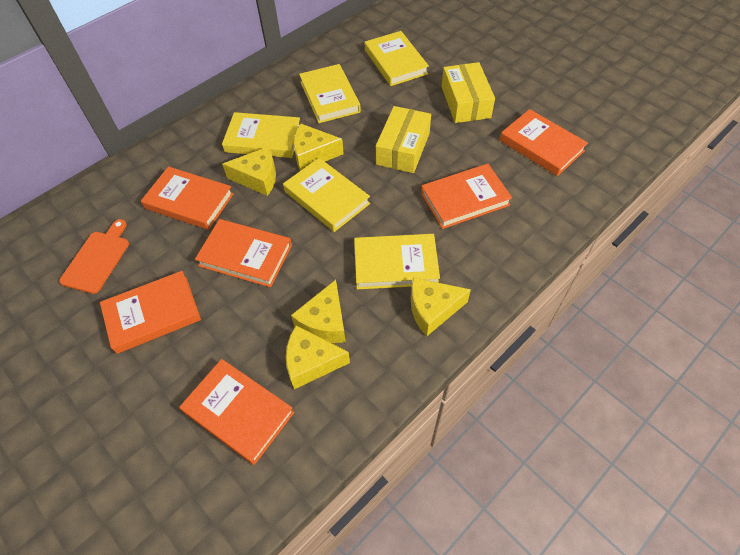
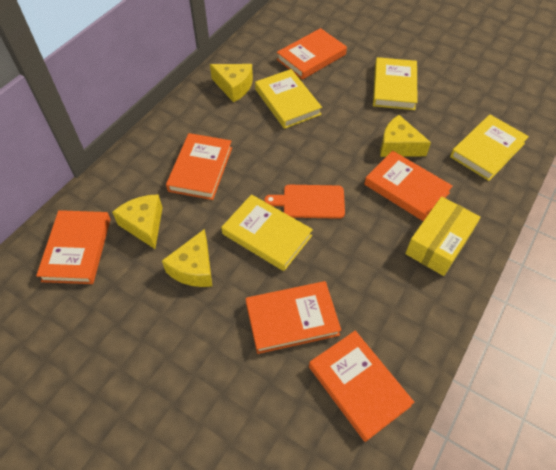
yellow book: [222,112,300,158] [283,158,370,232] [299,64,361,123] [354,234,440,290] [365,31,429,86] = 5 -> [221,194,313,271] [255,69,322,129] [373,57,418,110] [450,115,529,181] = 4
yellow box: [376,106,431,173] [442,62,495,123] = 2 -> [405,196,481,276] = 1
yellow cheese: [222,147,276,196] [286,326,350,389] [291,280,346,343] [293,124,344,171] [411,277,471,336] = 5 -> [112,194,163,249] [162,229,212,287] [210,64,253,102] [380,115,431,157] = 4

